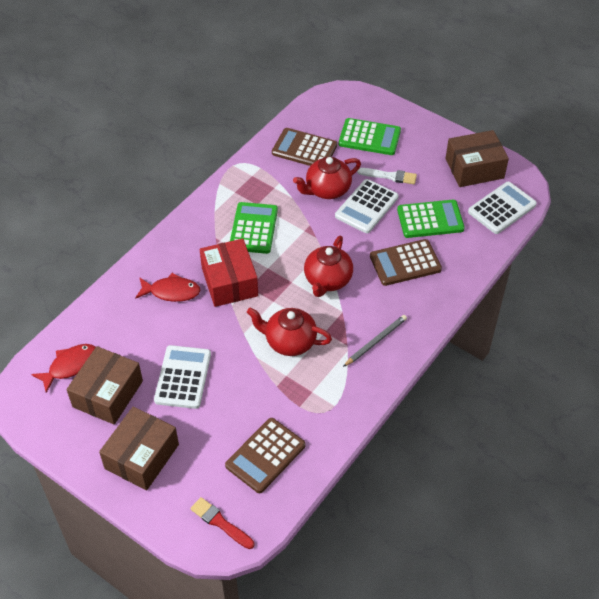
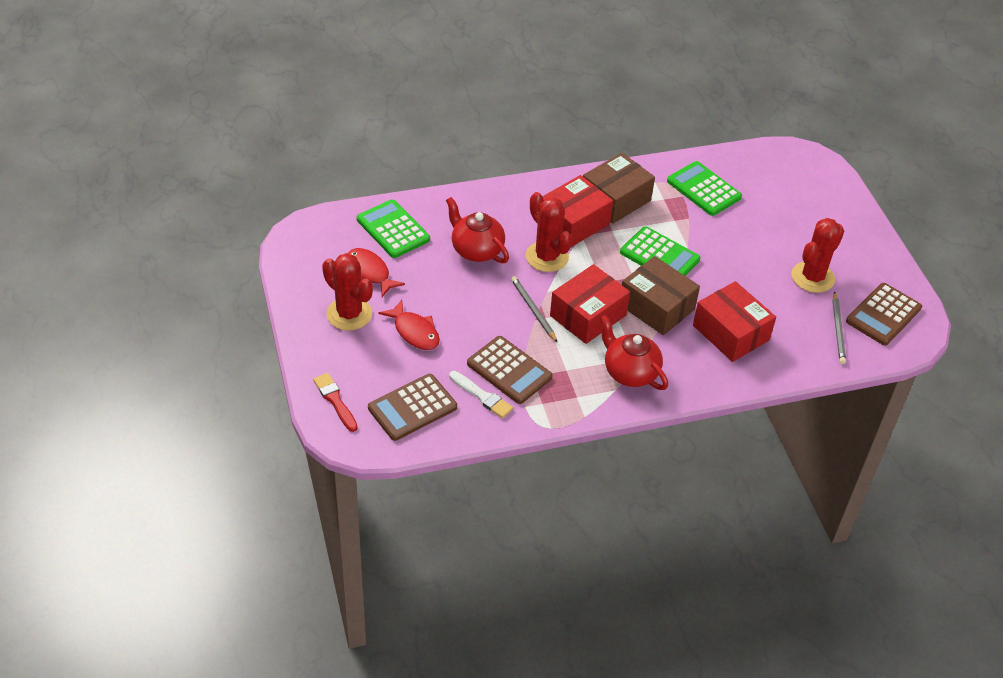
brown box: [67,346,143,424] [99,406,179,490] [445,130,509,187] = 3 -> [583,153,655,224] [622,256,700,335] = 2
grey pencil: [343,315,407,367] = 1 -> [511,276,558,343] [832,291,846,364] = 2
red box: [200,239,258,307] = 1 -> [543,175,613,248] [550,264,630,344] [693,281,776,362] = 3
red cactus: none = 0 -> [322,253,373,331] [526,192,572,272] [791,218,844,293] = 3
red teapot: [247,308,332,356] [293,157,361,199] [304,236,353,297] = 3 -> [446,197,509,263] [600,315,668,390] = 2
white calculator: [154,345,211,409] [335,179,399,233] [468,182,537,234] = 3 -> none = 0

